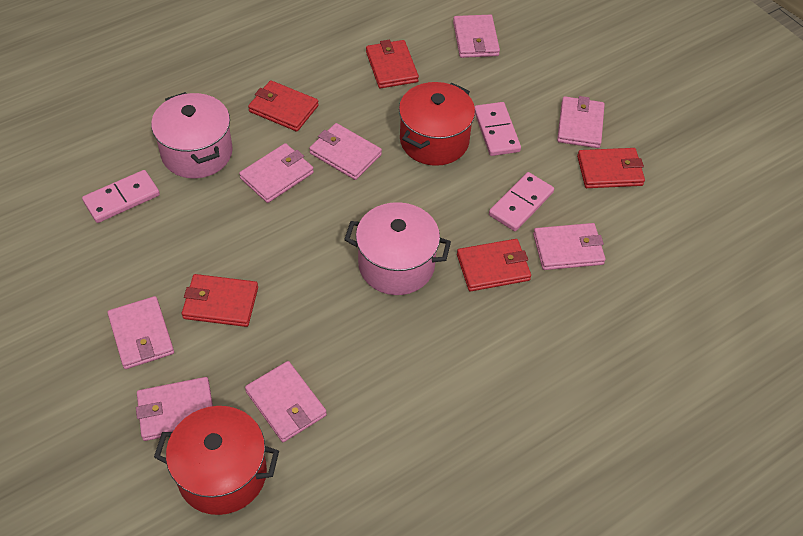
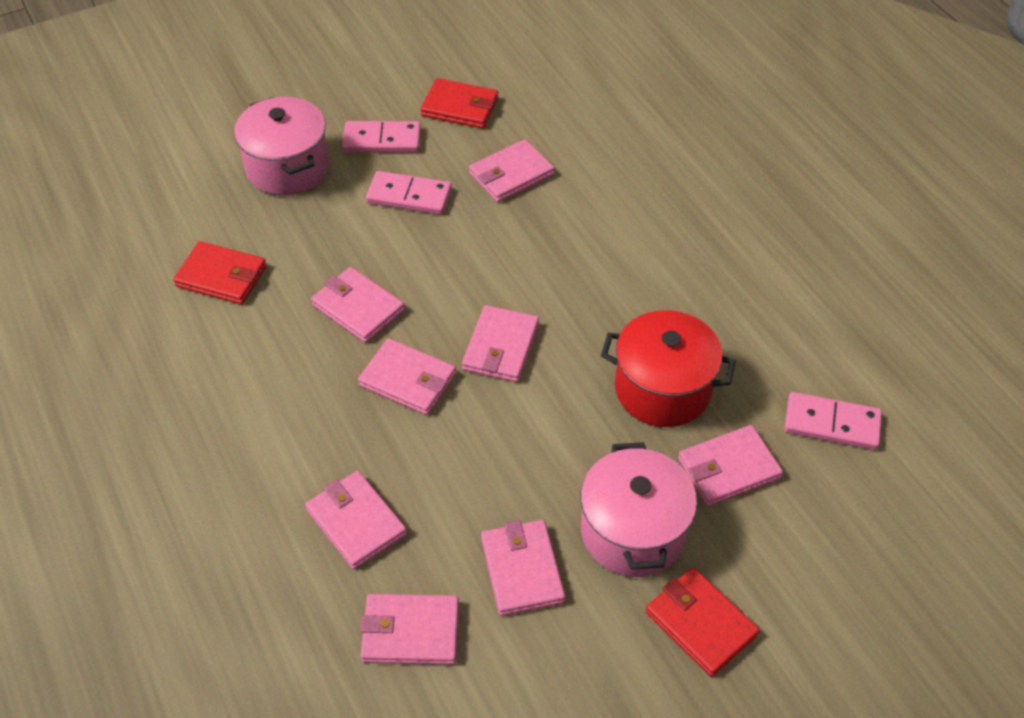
red pot: [154,406,279,515] [399,82,475,166] = 2 -> [601,310,736,427] = 1
red wallet: [182,274,258,327] [248,80,319,132] [366,40,419,88] [457,239,531,291] [577,148,645,188] = 5 -> [173,241,267,304] [420,78,498,129] [646,567,760,677] = 3

